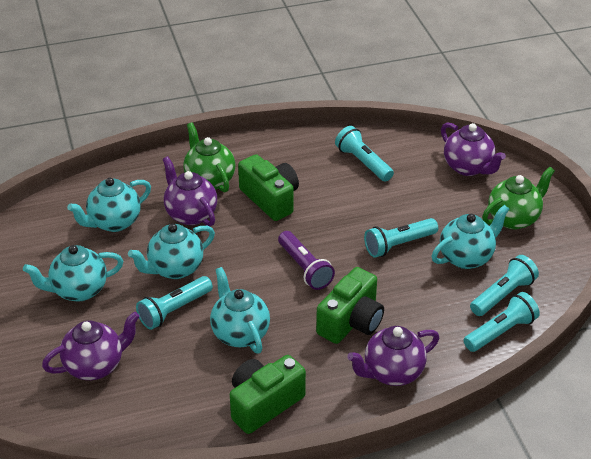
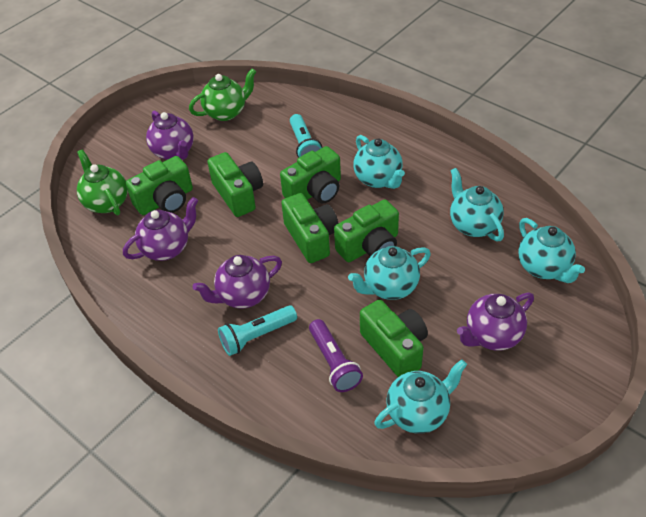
green camera: [230,355,306,434] [238,154,299,221] [316,267,384,344] = 3 -> [125,156,193,215] [207,152,263,217] [280,146,341,204] [281,193,338,263] [334,199,399,262] [360,300,428,377] = 6
turquoise flashlight: [136,276,213,330] [335,126,394,182] [364,218,438,258] [464,292,540,352] [470,255,539,316] = 5 -> [218,305,297,356] [290,114,322,158] = 2

